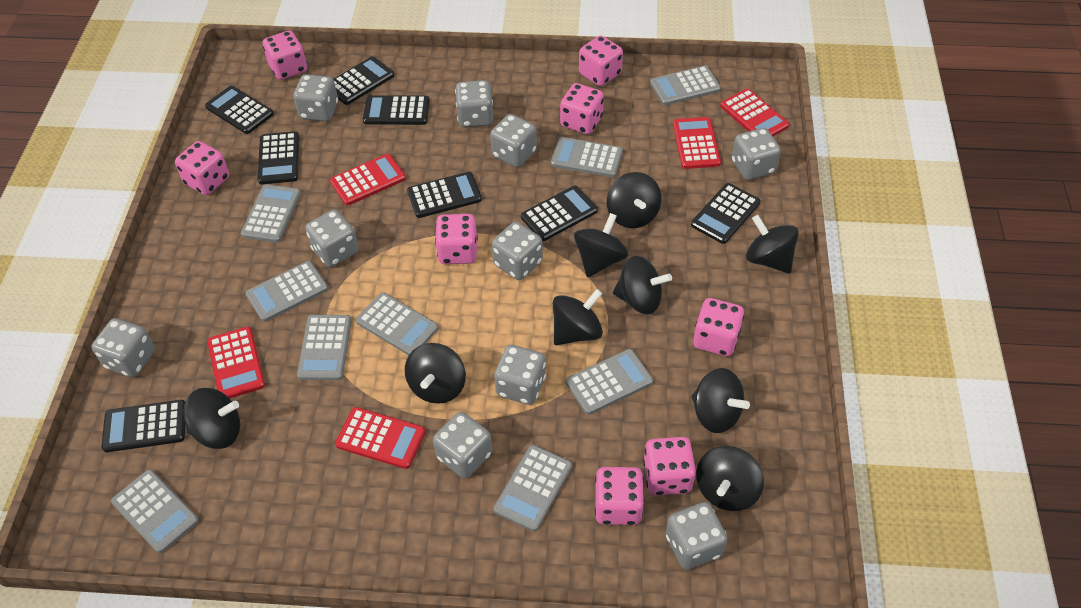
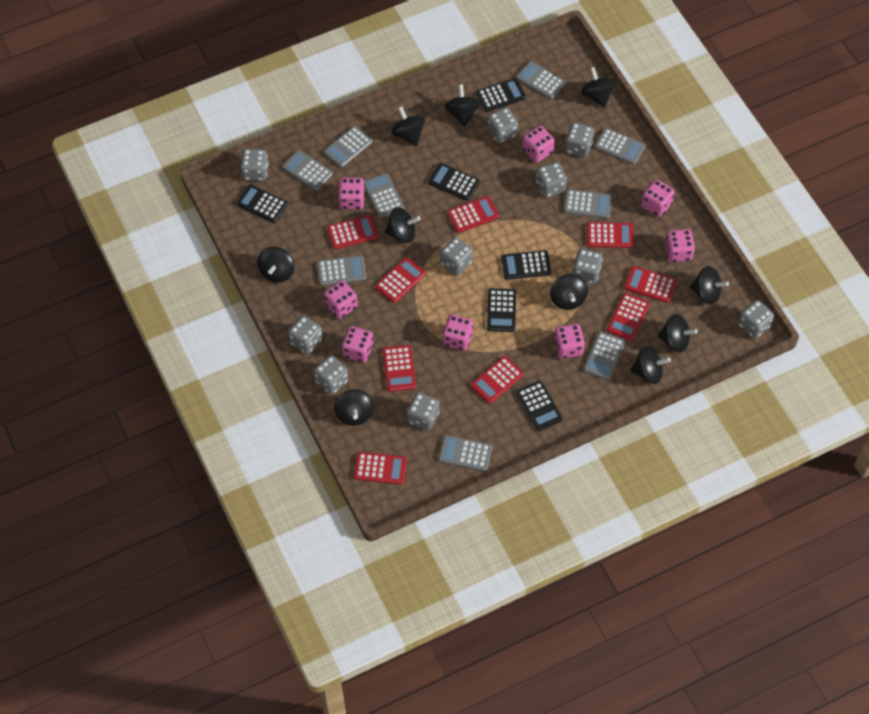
black calculator: [101,400,185,452] [205,86,274,134] [258,131,299,184] [333,56,394,105] [363,95,430,125] [407,172,482,218] [521,186,598,241] [691,183,760,244] = 8 -> [236,184,288,223] [428,163,480,201] [476,78,526,112] [487,288,516,332] [501,250,551,280] [516,381,562,431] = 6
black spinning top: [183,388,240,449] [405,343,466,404] [553,289,603,345] [574,213,628,277] [607,172,661,228] [613,256,672,314] [692,368,750,433] [696,446,764,511] [746,215,799,273] = 9 -> [257,247,294,283] [334,389,374,426] [385,207,420,243] [391,106,425,146] [444,84,480,127] [550,274,588,310] [581,67,615,108] [630,346,671,384] [658,314,698,353] [690,266,729,304] = 10
red calculator: [207,327,265,399] [330,154,406,205] [335,407,425,469] [673,117,721,169] [720,89,789,136] = 5 -> [327,215,378,249] [354,452,407,485] [375,257,426,303] [383,345,416,392] [447,196,499,233] [471,356,524,404] [587,222,634,248] [607,293,650,341] [624,266,677,303] = 9

